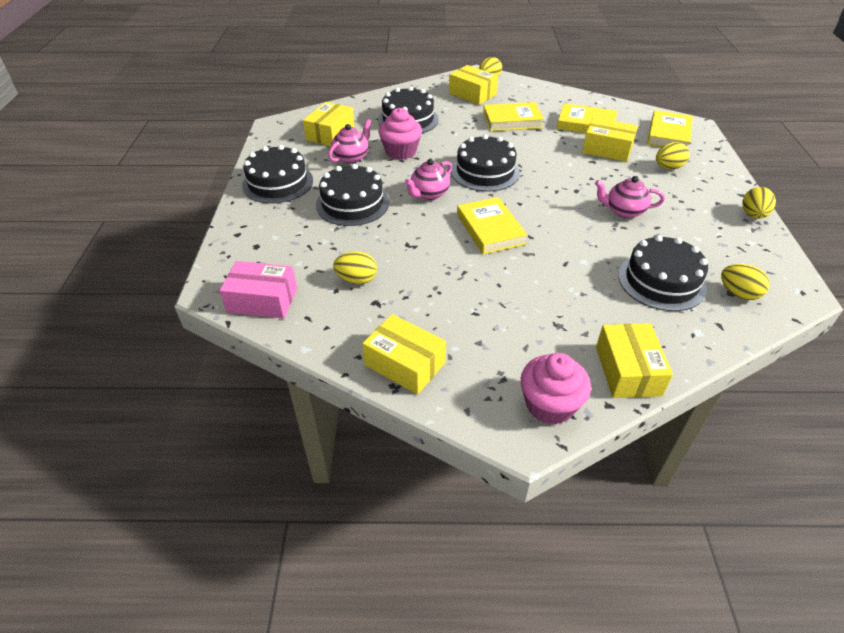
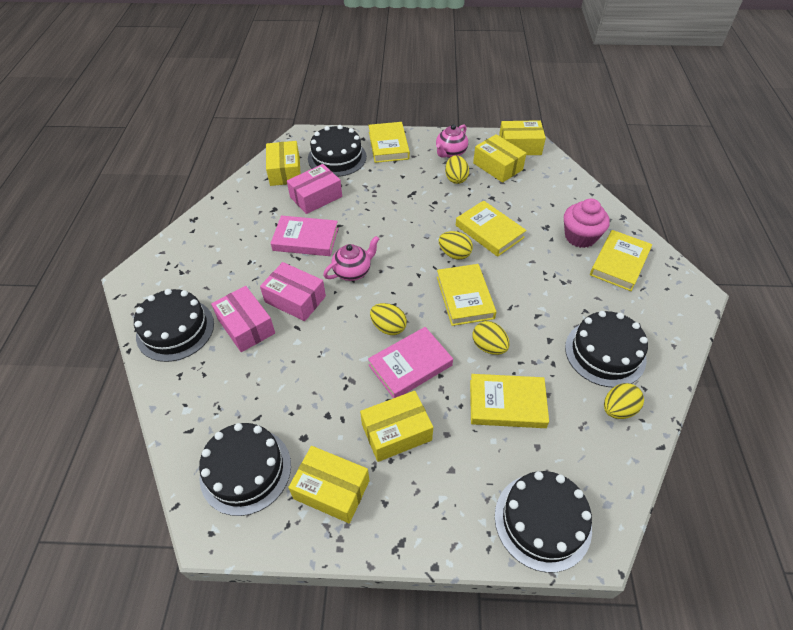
pink book: none = 0 -> [271,215,338,256] [368,327,453,398] = 2
pink box: [219,261,297,319] = 1 -> [211,286,275,352] [260,262,326,321] [287,164,342,214] = 3
pink cupcake: [379,108,422,160] [521,353,591,425] = 2 -> [564,199,610,248] = 1
pink teapot: [328,119,371,163] [405,159,452,200] [595,176,665,218] = 3 -> [323,236,379,281] [436,124,468,158] = 2
yellow book: [457,197,527,254] [483,102,544,131] [557,103,617,133] [647,110,693,147] = 4 -> [369,122,410,163] [437,264,496,326] [456,200,526,257] [470,374,549,428] [590,230,652,291] = 5

